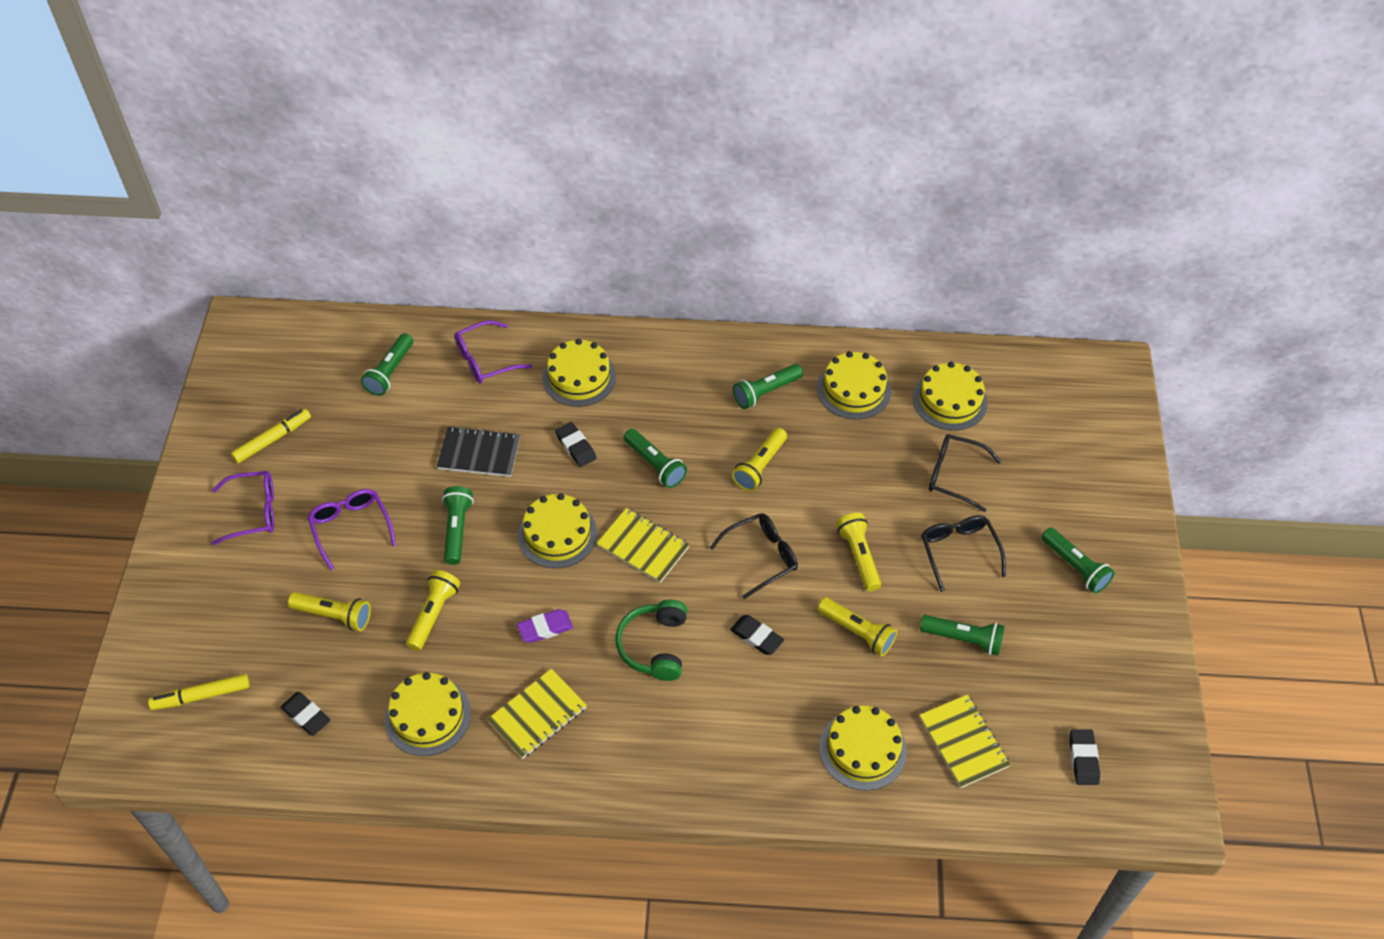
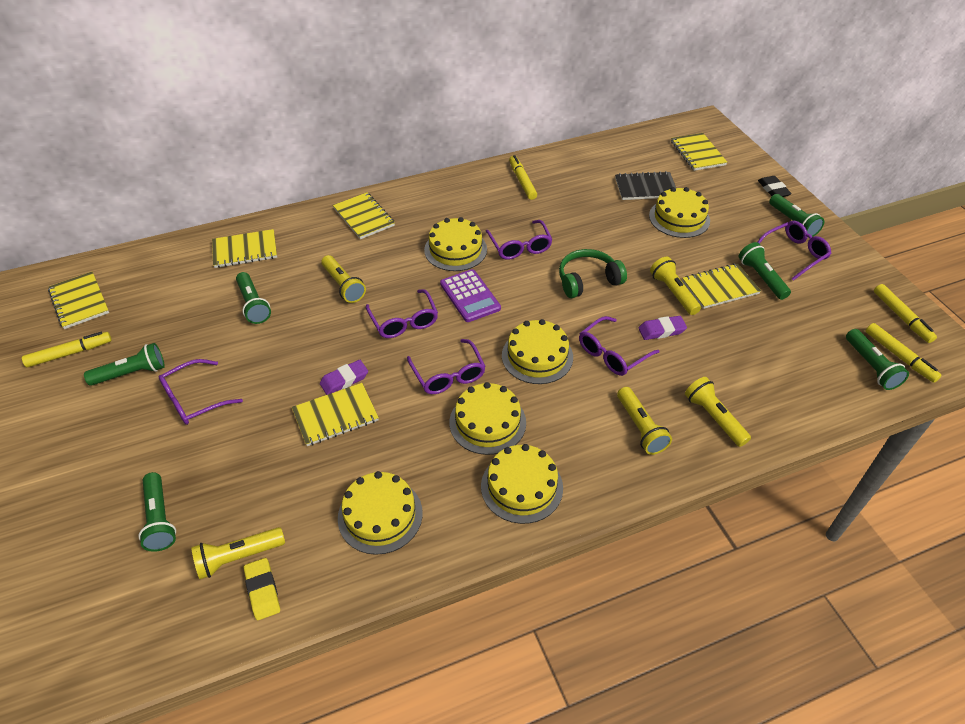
black eraser: [281,692,330,736] [555,422,596,467] [730,615,784,655] [1069,729,1100,785] = 4 -> [758,176,792,197] = 1
black glasses: [710,513,798,599] [921,515,1006,592] [929,434,1001,512] = 3 -> none = 0
purple calculator: none = 0 -> [440,269,501,322] = 1
purple eraser: [517,609,573,643] = 1 -> [320,360,368,395] [638,316,687,340] = 2
purple glasses: [212,471,274,545] [307,489,396,570] [454,320,532,383] = 3 -> [159,359,243,425] [366,289,438,338] [407,339,486,394] [485,220,553,260] [579,316,660,376] [758,221,832,281] = 6
yellow eraser: none = 0 -> [244,558,280,620] = 1
yellow marker: [148,674,250,710] [231,409,311,463] = 2 -> [22,332,112,368] [509,155,537,200] [866,323,942,383] [874,284,937,343] = 4
yellow notebook: [487,669,587,759] [596,508,690,583] [919,694,1011,788] = 3 -> [48,272,109,329] [212,229,277,268] [292,383,379,446] [333,192,395,239] [671,133,728,171] [682,263,761,309] = 6

